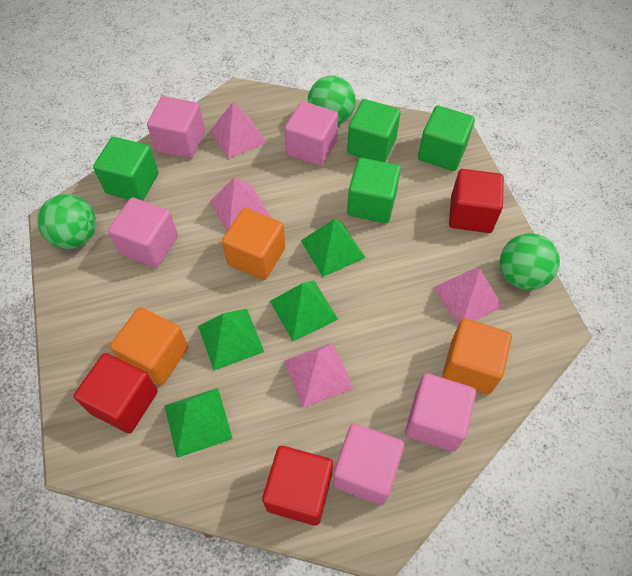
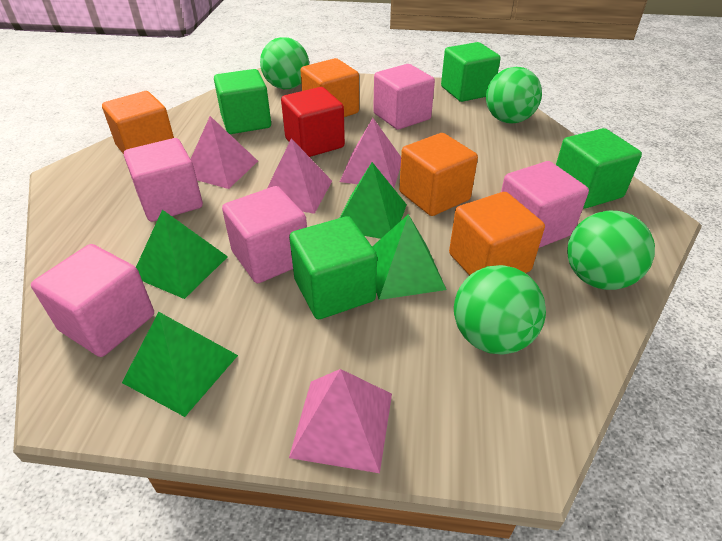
green ball: [37,194,96,249] [308,76,355,125] [500,233,560,290] = 3 -> [260,37,309,89] [454,265,546,355] [486,67,542,124] [567,211,655,290] = 4
orange cube: [110,307,188,386] [222,208,285,280] [442,319,512,395] = 3 -> [102,91,174,154] [300,58,359,117] [399,133,478,216] [449,192,545,276] = 4
red cube: [74,353,158,433] [262,446,333,526] [449,169,504,233] = 3 -> [281,87,345,157] = 1

